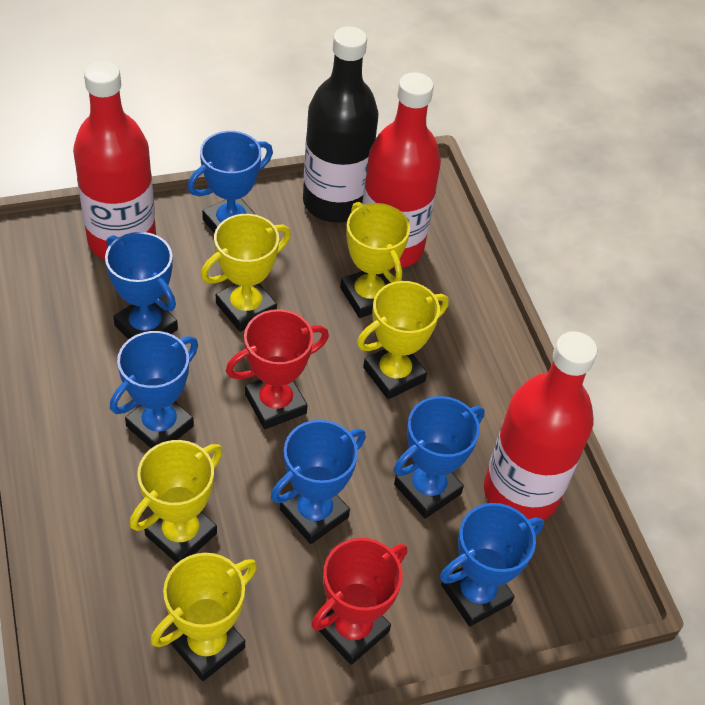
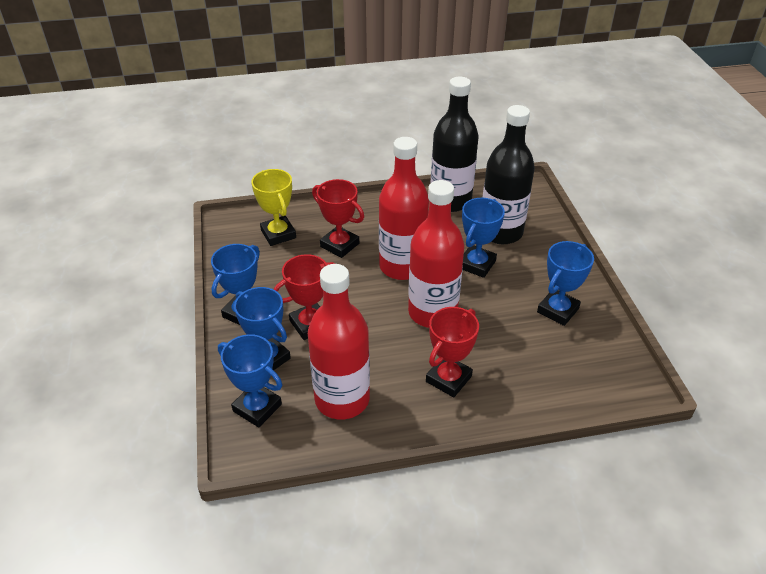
black bottle: [303,26,379,223] = 1 -> [430,77,479,212] [483,105,535,244] = 2
blue trophy: [105,232,178,339] [110,331,198,448] [187,131,273,233] [271,420,366,544] [394,396,485,519] [440,503,544,627] = 6 -> [211,244,260,325] [218,334,282,427] [234,287,291,370] [462,198,505,278] [537,241,594,326] = 5
red trophy: [226,309,329,429] [311,538,407,665] = 2 -> [274,254,335,340] [312,179,364,258] [426,307,479,397] = 3
yellow trophy: [130,440,222,563] [151,553,257,681] [201,214,291,332] [340,202,410,318] [357,281,449,399] = 5 -> [251,169,296,246] = 1

